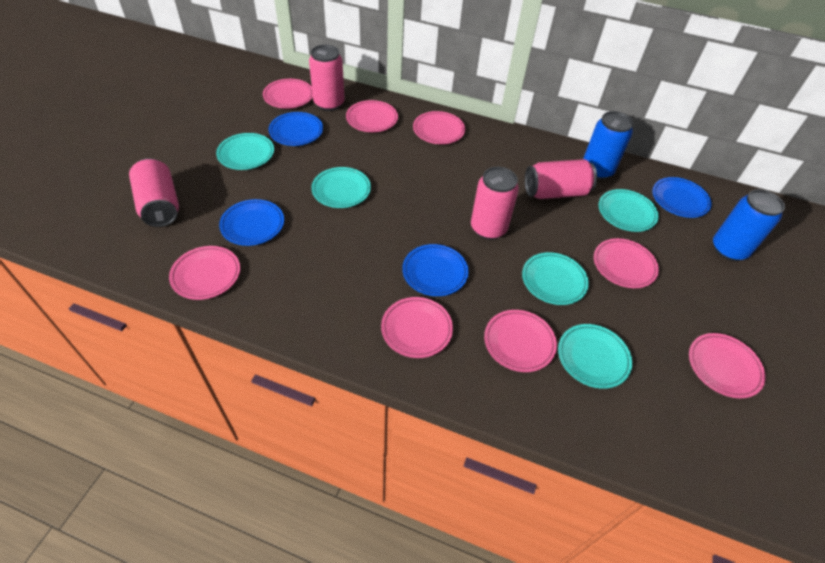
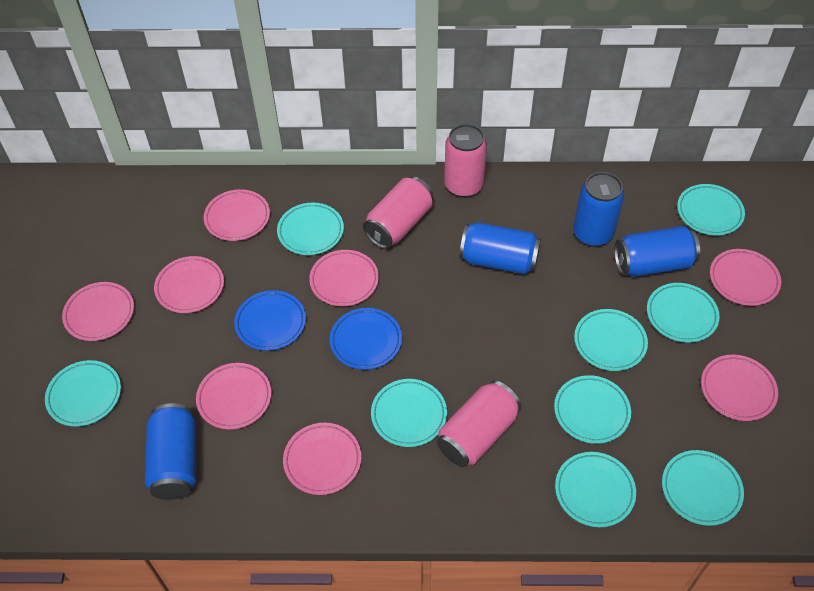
blue can: [583,111,633,180] [713,189,785,261] = 2 -> [145,403,196,500] [459,222,541,275] [573,172,624,247] [614,226,700,277] = 4
blue plate: [219,199,284,246] [269,112,323,146] [402,244,469,296] [652,177,712,218] = 4 -> [234,290,306,351] [330,308,402,370] = 2
pink can: [129,158,179,227] [309,45,345,111] [471,167,519,240] [525,159,597,199] = 4 -> [363,177,433,249] [437,381,521,467] [444,124,487,198] = 3
turquoise plate: [216,133,274,170] [311,167,371,208] [522,252,589,305] [558,324,632,389] [598,189,659,232] = 5 -> [45,360,121,427] [277,202,344,255] [371,379,447,447] [554,375,631,444] [555,452,636,527] [574,309,648,371] [647,283,720,343] [662,450,744,526] [677,184,745,236] = 9

